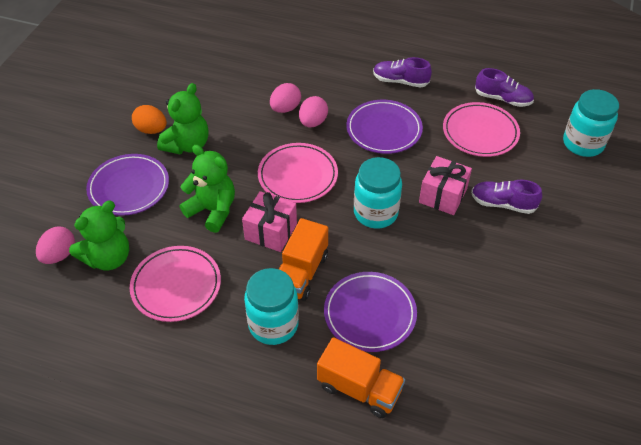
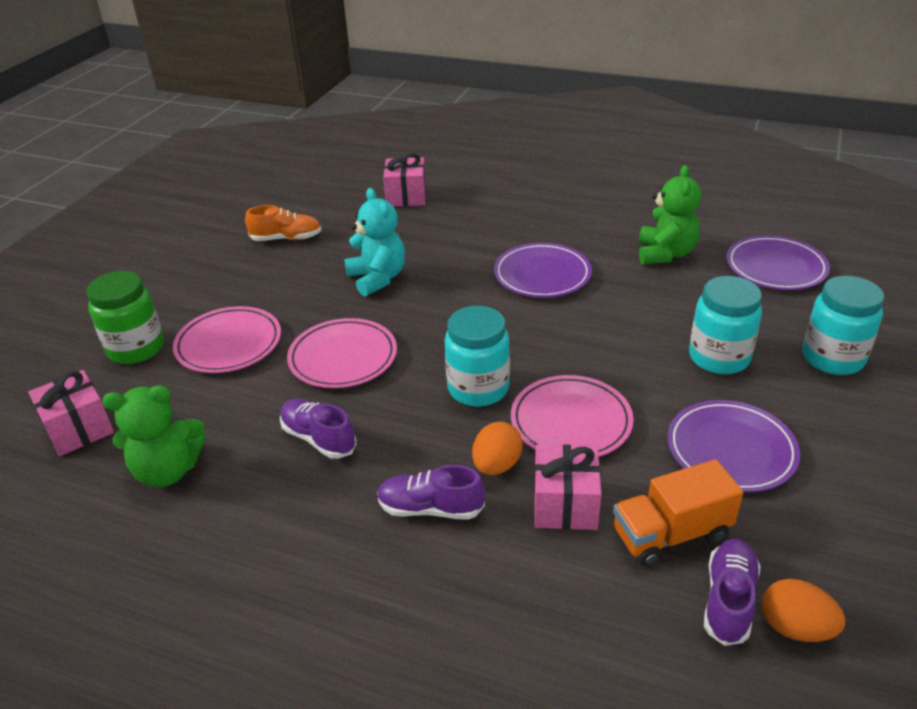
green jar: none = 0 -> [86,271,164,364] = 1
green teddy bear: [69,201,129,270] [157,83,209,154] [180,145,235,233] = 3 -> [102,385,206,487] [639,165,701,264] = 2
orange egg: [132,105,167,134] = 1 -> [472,421,523,475] [762,579,845,642] = 2
orange shoe: none = 0 -> [245,205,321,241] = 1
orange truck: [279,218,328,301] [317,337,405,418] = 2 -> [613,459,743,567] = 1
pink egg: [36,226,75,264] [270,83,301,113] [299,96,328,128] = 3 -> none = 0
pink gift: [242,191,297,252] [419,156,472,215] = 2 -> [28,370,114,456] [383,153,426,206] [534,444,602,530] = 3
turquoise teddy bear: none = 0 -> [344,188,405,297] = 1

